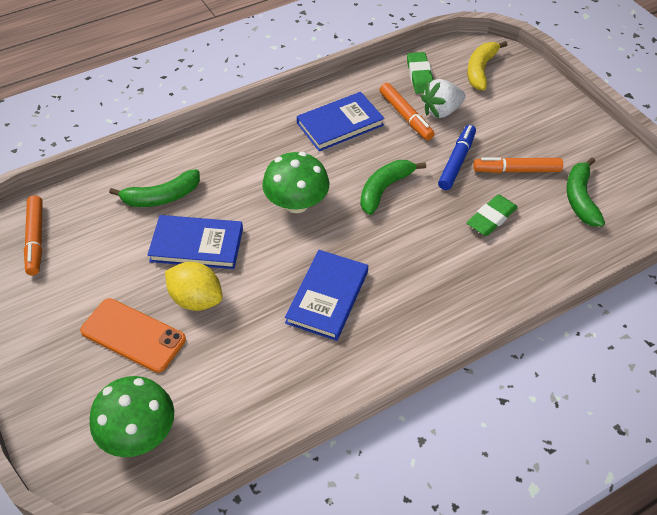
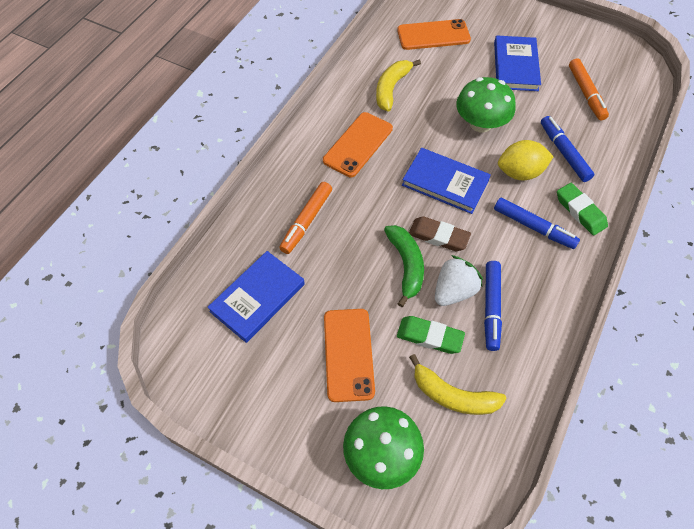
blue marker: [438,125,476,190] = 1 -> [484,261,502,351] [494,197,580,249] [541,116,595,182] = 3
brown eraser: none = 0 -> [409,217,471,251] = 1
green banana: [109,169,200,207] [360,160,426,215] [566,157,605,227] = 3 -> [384,225,424,307] = 1
orange marker: [24,195,43,275] [380,83,435,140] [473,157,563,173] = 3 -> [280,182,332,254] [569,58,609,121] = 2
orange phone: [80,298,186,373] = 1 -> [323,112,393,177] [324,309,375,402] [397,19,471,50] = 3
yellow banana: [467,41,507,90] = 1 -> [376,60,421,112] [409,354,507,415] = 2

